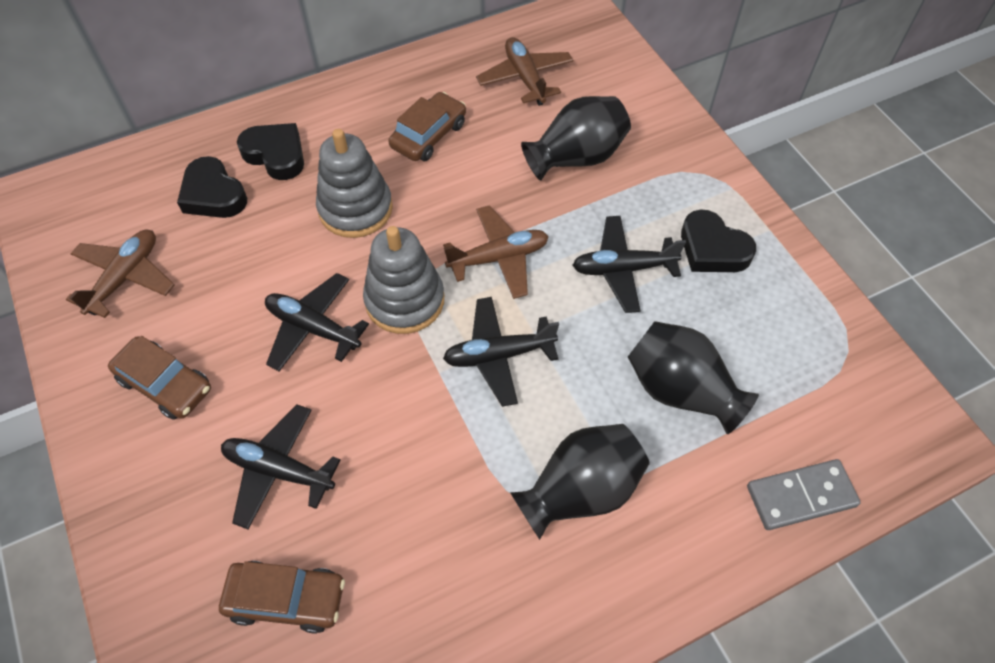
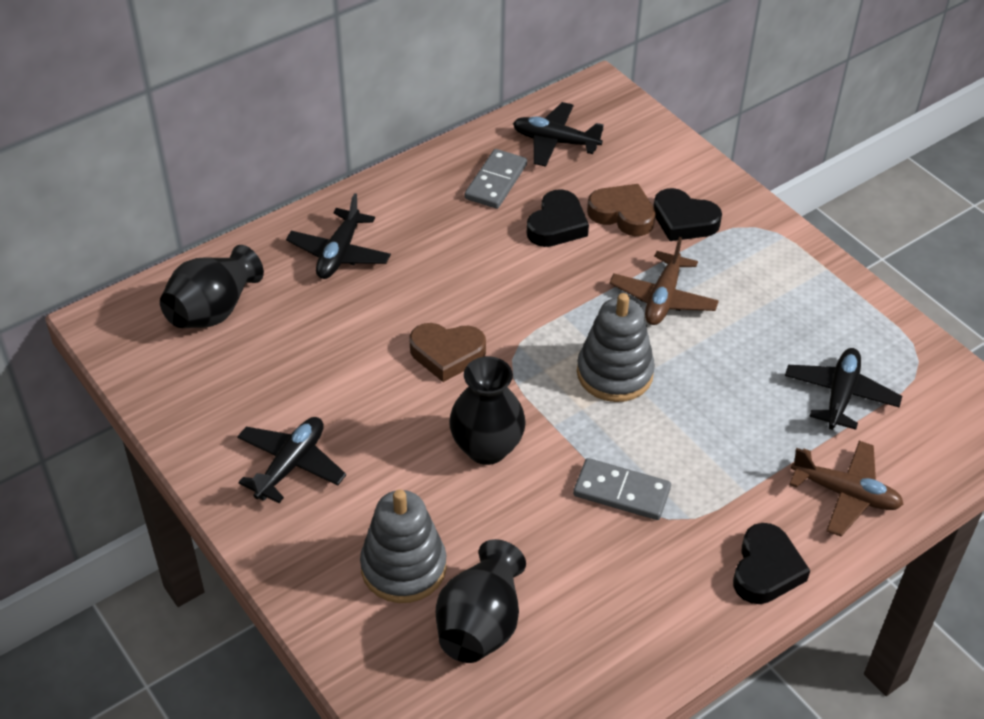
brown car: [108,336,211,420] [219,561,345,634] [388,92,466,161] = 3 -> none = 0
brown heart: none = 0 -> [409,323,486,382] [587,184,656,236] = 2
brown plane: [66,230,174,318] [443,205,549,299] [476,37,573,106] = 3 -> [609,237,719,325] [789,441,904,536] = 2
grey domino: [747,459,861,530] = 1 -> [465,149,527,209] [573,458,671,520] = 2

